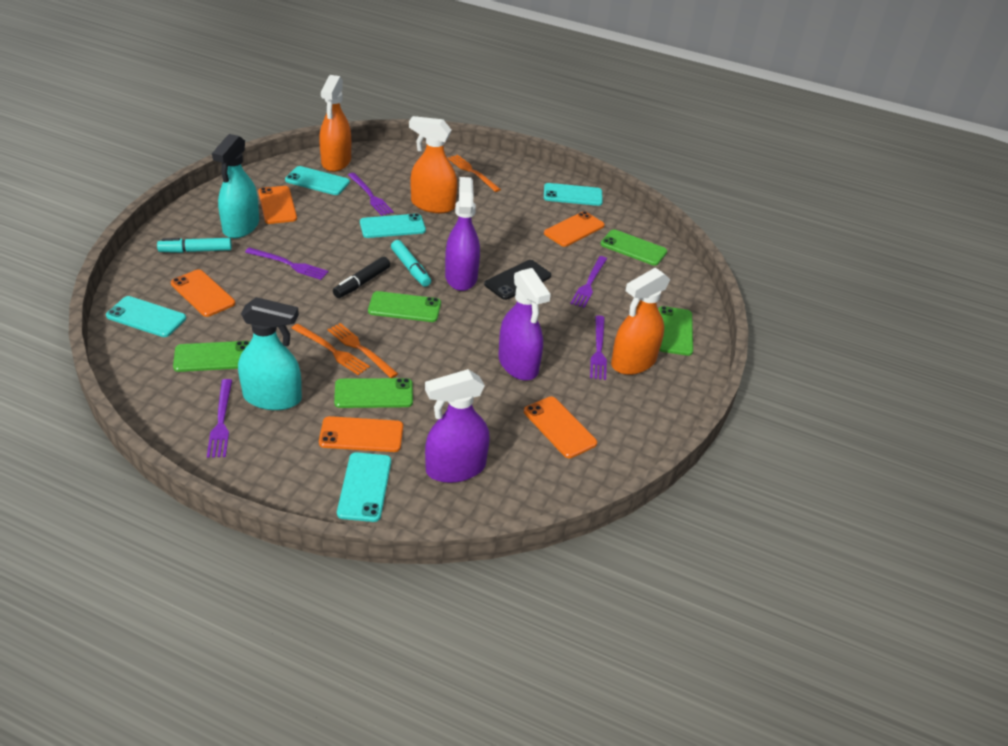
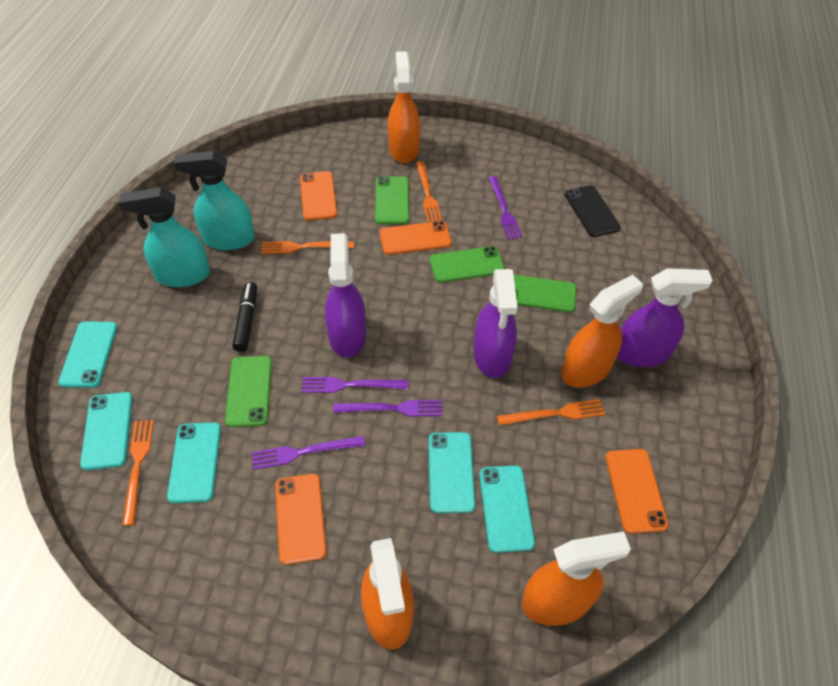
green phone: [173,341,250,372] [334,378,413,408] [368,291,441,322] [601,229,667,266] [658,306,693,356] = 5 -> [225,356,272,427] [375,176,409,224] [430,246,505,283] [513,274,576,312] = 4
orange fork: [291,324,370,375] [328,323,398,378] [448,155,501,192] = 3 -> [122,420,154,526] [261,241,354,254] [416,161,442,222] [497,399,605,426] = 4
orange phone: [171,269,235,317] [258,186,297,224] [319,416,403,452] [524,396,597,458] [544,211,605,247] = 5 -> [275,474,327,565] [300,171,337,220] [380,221,452,255] [606,449,669,534] = 4
orange spray bottle: [319,75,351,172] [409,116,457,213] [611,268,670,375] = 3 -> [361,538,414,650] [388,51,420,163] [521,532,631,626] [561,275,643,388] = 4
purple fork: [207,379,232,458] [245,248,328,280] [348,173,394,216] [571,256,607,308] [590,316,607,380] = 5 -> [251,436,366,470] [301,377,408,393] [333,400,442,416] [488,176,522,240] = 4
turquoise marker: [157,238,232,253] [391,240,431,287] = 2 -> none = 0

